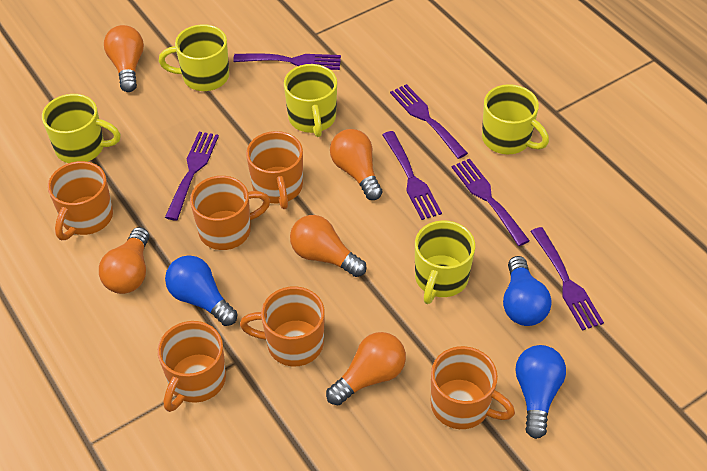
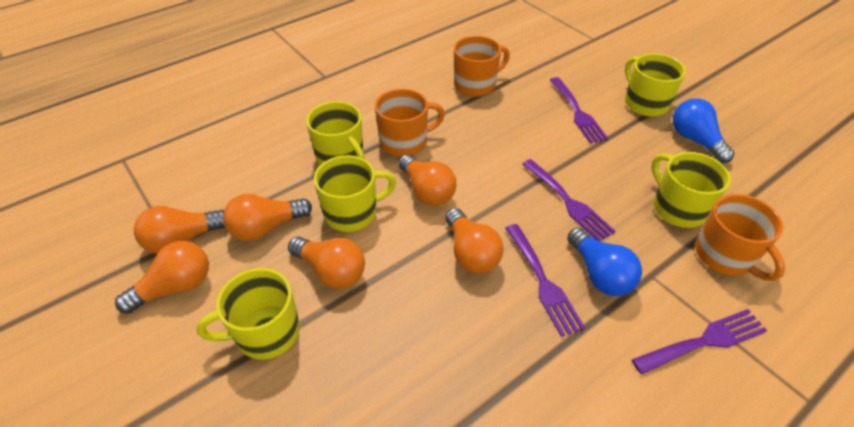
blue light bulb: [165,255,237,326] [503,256,552,326] [515,345,566,439] = 3 -> [567,227,642,296] [673,98,734,163] = 2
orange light bulb: [99,227,149,294] [104,25,144,92] [290,215,366,277] [326,332,406,406] [330,129,383,200] = 5 -> [115,241,209,314] [134,206,225,254] [223,194,312,241] [288,237,365,289] [398,154,456,206] [445,208,504,273] = 6
orange mug: [48,161,113,240] [158,321,226,412] [190,176,270,250] [240,286,325,366] [246,131,303,209] [431,346,515,429] = 6 -> [375,89,445,156] [454,36,510,97] [695,194,785,281] = 3
purple fork: [165,132,219,221] [233,54,341,70] [382,131,442,220] [390,84,468,159] [451,159,530,246] [530,227,604,331] = 6 -> [505,224,585,337] [522,159,616,241] [550,77,608,143] [632,309,767,375] = 4

